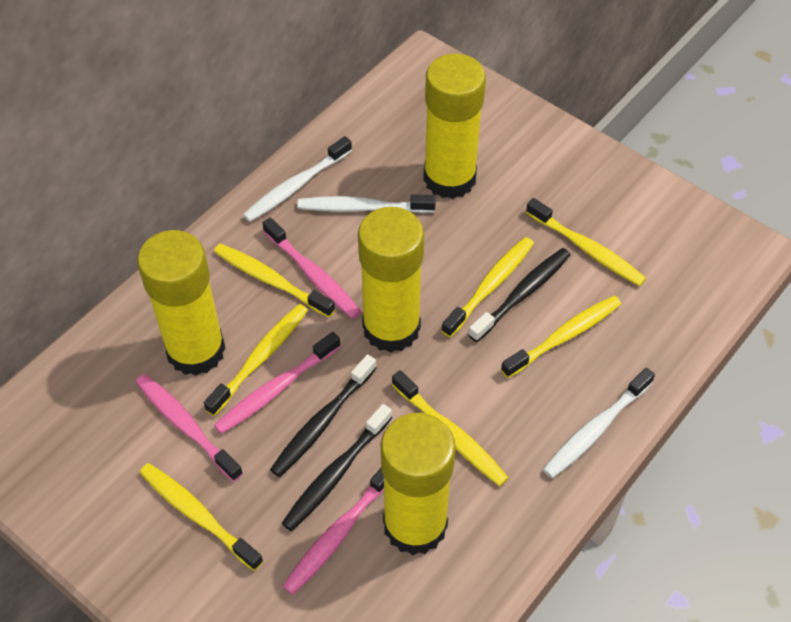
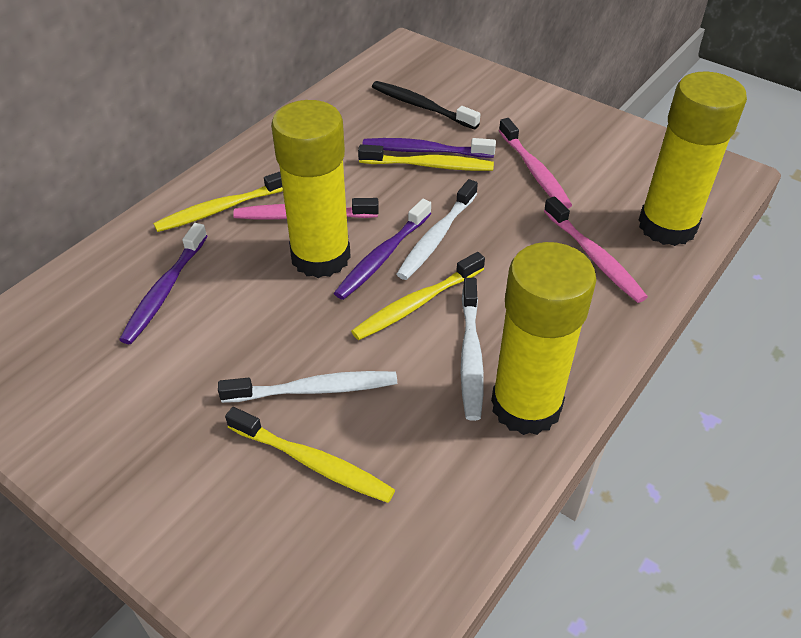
black toothbrush: [270,354,377,477] [282,404,392,531] [468,248,570,342] = 3 -> [372,81,480,129] = 1
pink toothbrush: [136,374,243,482] [214,332,341,434] [262,217,361,319] [283,468,384,595] = 4 -> [233,198,379,220] [499,118,572,208] [544,196,648,303] = 3
purple toothbrush: none = 0 -> [119,223,207,344] [334,199,431,300] [362,138,496,158] = 3
yellow glue stick: [137,230,226,376] [358,207,424,353] [381,413,456,555] [423,54,486,199] = 4 -> [271,100,351,278] [491,242,596,435] [639,72,747,246] = 3
yellow toothbrush: [139,463,263,571] [204,304,308,416] [214,244,335,318] [392,370,509,486] [441,237,534,337] [501,296,621,378] [526,198,647,286] = 7 -> [153,172,283,232] [225,407,395,503] [351,252,485,340] [358,144,494,171] = 4

